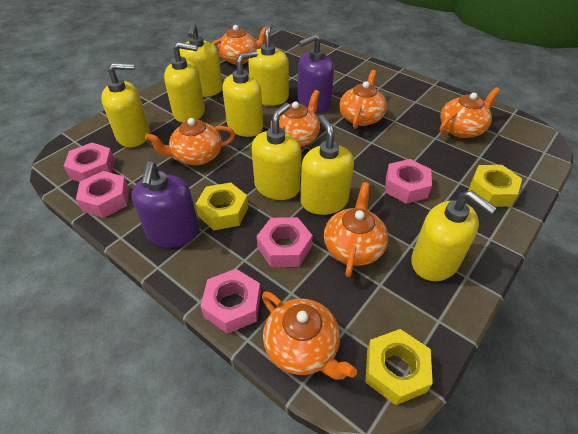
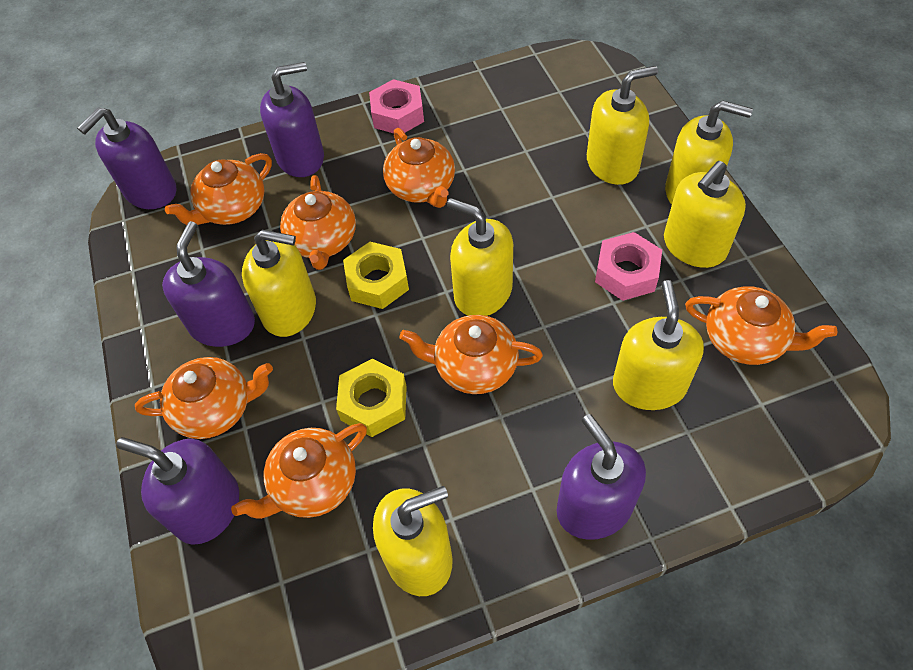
pink nut: [63,143,115,182] [76,171,129,218] [201,269,261,334] [257,217,313,267] [385,159,432,204] = 5 -> [369,79,424,133] [595,232,662,301] = 2
purple soap dispenser: [132,161,199,248] [298,34,334,113] = 2 -> [77,107,176,209] [116,437,239,545] [162,221,255,347] [260,62,324,177] [557,414,646,540] = 5
yellow nut: [195,182,248,230] [365,329,433,405] [468,165,522,207] = 3 -> [336,358,407,437] [343,242,409,309] = 2
yellow soap dispenser: [101,63,150,147] [164,42,205,123] [179,22,223,97] [222,51,263,137] [248,23,289,106] [252,103,301,200] [301,115,354,215] [411,190,497,281] = 8 -> [242,230,316,337] [373,486,453,596] [447,198,513,316] [587,66,658,185] [613,280,704,410] [664,161,746,268] [665,100,753,205] = 7

